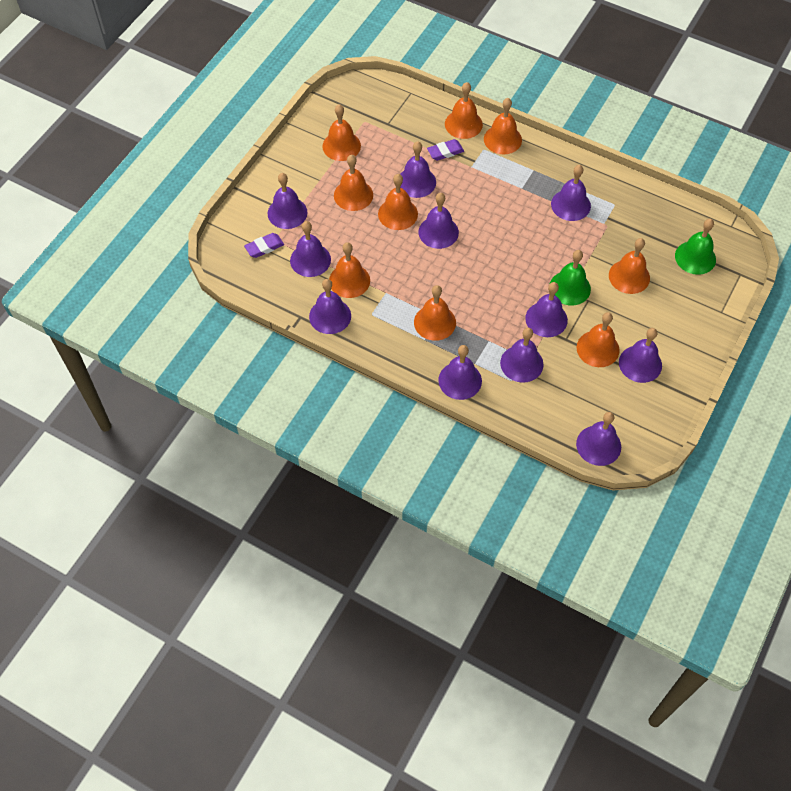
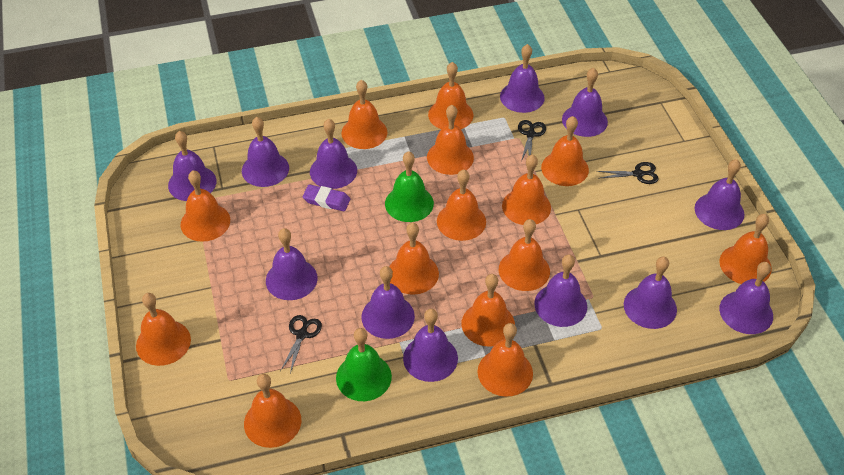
black scissors: none = 0 -> [280,315,322,373] [518,120,546,161] [597,162,659,184] = 3
orange bell: [322,104,361,161] [329,242,370,298] [334,155,373,211] [378,174,418,230] [414,285,456,341] [445,82,483,139] [484,98,522,154] [576,312,620,367] [609,238,650,294] = 9 -> [136,293,191,366] [181,170,230,242] [244,374,301,448] [341,80,387,149] [389,223,439,295] [427,105,474,175] [428,62,473,129] [437,170,486,241] [461,274,515,347] [478,323,533,397] [499,219,550,291] [502,154,551,225] [541,116,589,186] [719,214,772,284] = 14
purple bell: [268,173,308,229] [290,221,331,277] [309,279,351,334] [400,141,436,198] [419,193,459,249] [438,345,482,400] [500,328,544,383] [525,282,568,337] [551,165,591,221] [576,412,621,466] [619,328,662,383] = 11 -> [168,131,216,201] [242,117,289,187] [266,228,318,300] [310,119,357,189] [361,266,415,339] [403,309,458,382] [500,44,545,113] [534,254,587,327] [562,68,608,137] [624,256,677,329] [695,159,744,230] [719,262,773,334] = 12
purple eraser: [244,233,284,258] [427,139,464,161] = 2 -> [303,184,350,211] = 1

